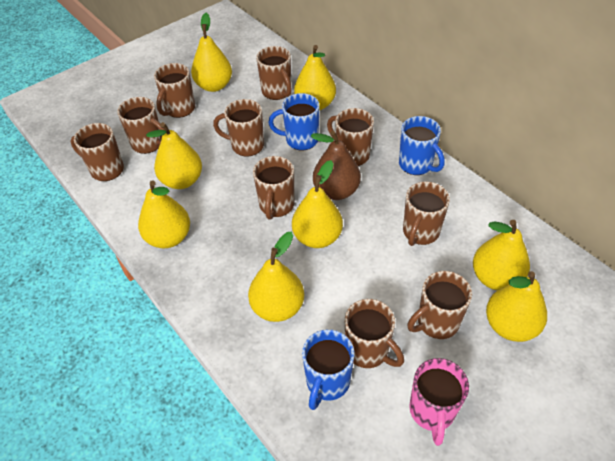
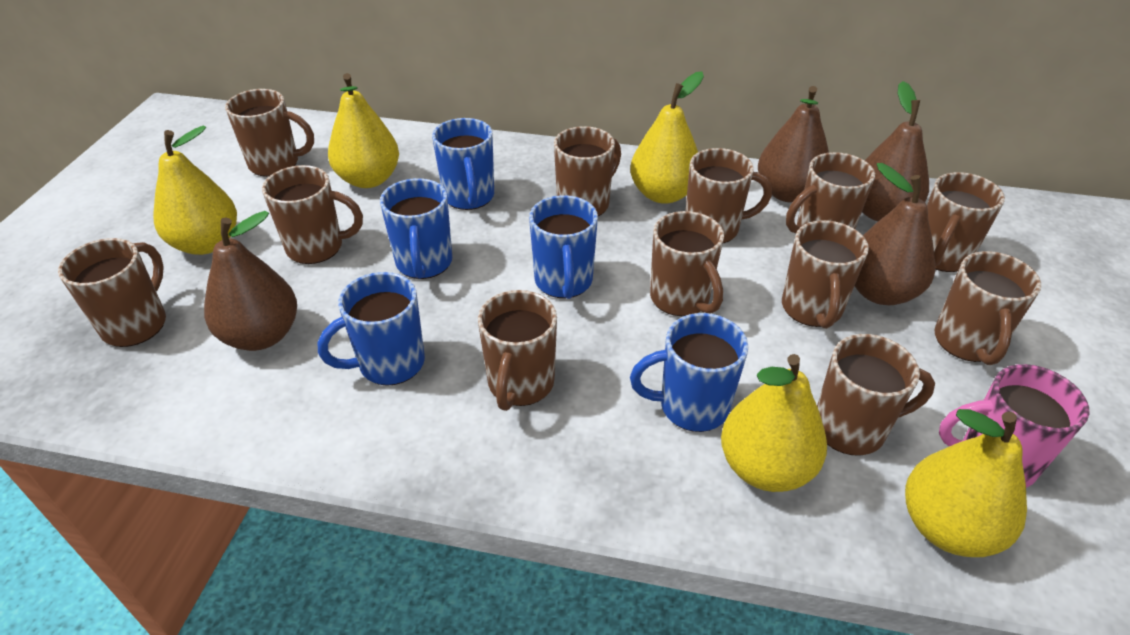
blue mug: [268,93,320,151] [302,329,354,410] [399,116,445,175] = 3 -> [318,272,425,386] [380,178,452,279] [432,118,494,210] [529,195,598,299] [630,313,749,432] = 5
brown mug: [71,123,124,181] [117,97,165,154] [154,63,195,118] [213,99,264,156] [253,156,295,220] [256,46,292,100] [327,108,374,166] [344,299,404,368] [403,181,450,246] [407,271,472,339] = 10 -> [58,238,166,347] [225,89,314,177] [262,165,363,264] [478,290,557,411] [554,126,621,216] [650,211,724,316] [686,148,772,243] [782,220,869,329] [786,152,875,233] [817,334,935,456] [927,172,1005,272] [934,251,1041,365] = 12
brown pear: [311,131,361,200] = 1 -> [204,211,297,351] [758,86,829,202] [855,163,935,305] [862,81,929,221] = 4
yellow pear: [138,180,190,249] [146,122,202,189] [191,13,232,92] [248,232,304,322] [292,160,343,248] [294,45,336,110] [473,220,530,291] [486,271,547,342] = 8 -> [153,126,237,255] [328,73,399,188] [630,71,704,204] [721,354,827,492] [905,409,1027,557] = 5

